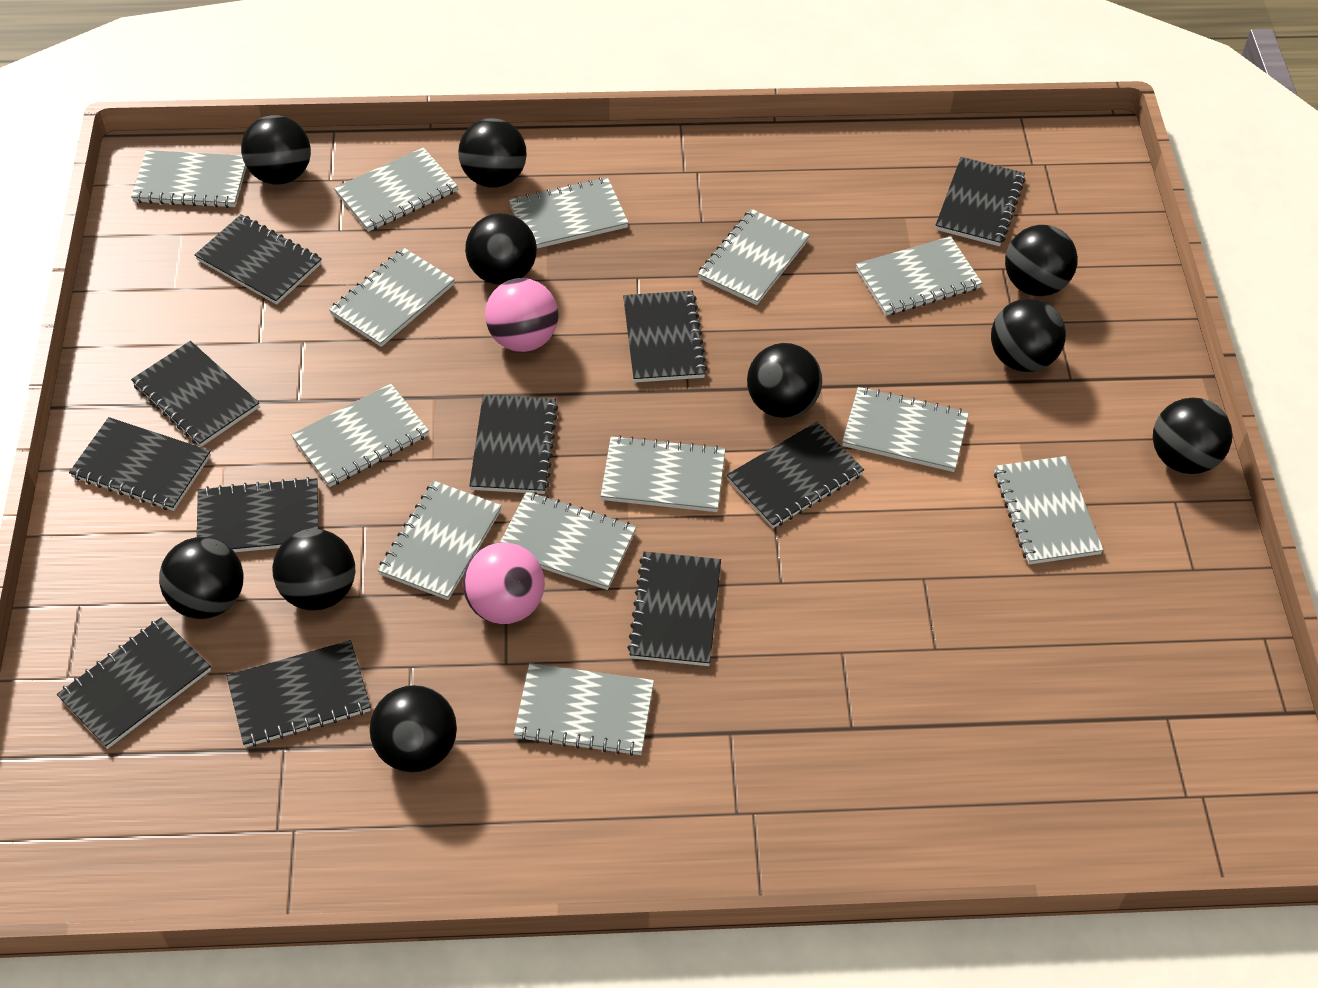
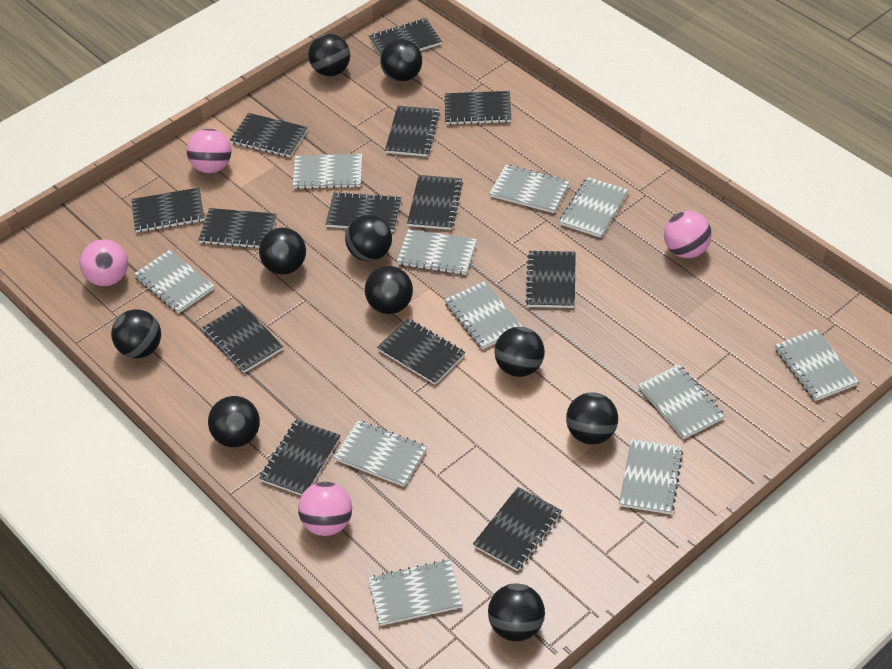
black notebook: [57,617,211,749] [69,417,211,511] [131,341,259,447] [195,214,322,305] [197,477,319,552] [227,640,371,747] [469,395,558,494] [623,291,707,382] [627,551,721,666] [727,422,864,528] [935,157,1025,246] = 11 -> [131,188,204,233] [198,208,276,248] [203,304,283,373] [230,113,308,157] [259,420,341,496] [326,192,401,232] [369,18,442,56] [377,318,465,385] [385,106,440,157] [407,175,463,230] [445,91,511,125] [473,487,562,571] [525,251,576,308] = 13
grey notebook: [131,150,246,208] [291,384,429,487] [329,248,455,347] [334,147,458,232] [378,481,502,600] [500,491,636,590] [509,177,629,248] [514,663,654,756] [601,435,725,512] [698,209,810,305] [842,387,969,472] [856,236,982,316] [994,456,1103,564] = 13 -> [134,250,214,313] [293,154,362,189] [334,420,427,487] [368,560,462,626] [397,229,477,275] [445,281,522,350] [489,165,570,213] [559,177,628,238] [619,439,683,514] [638,365,725,439] [775,329,859,401] = 11
pink ball: [463,542,545,624] [485,278,559,352] = 2 -> [80,239,128,286] [187,129,231,173] [298,482,352,536] [664,211,712,258] = 4

